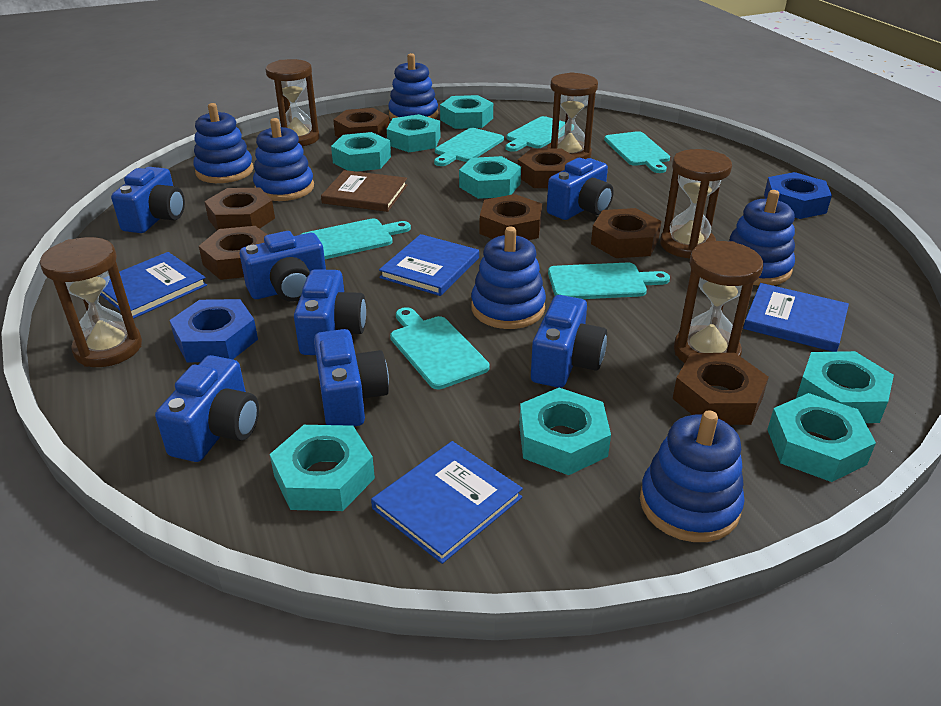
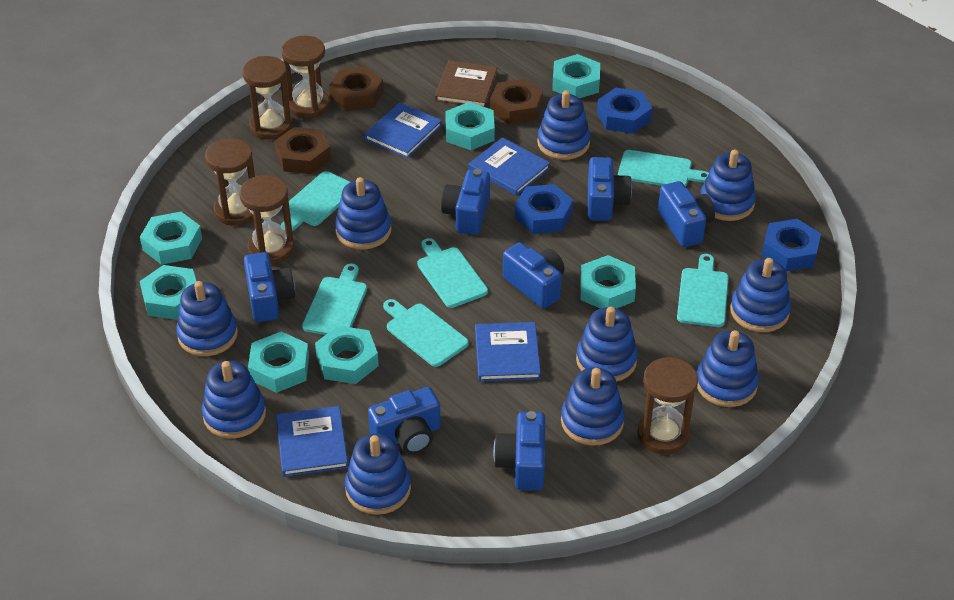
blue nut: [170,299,258,362] [764,172,832,219] = 2 -> [515,184,573,234] [597,88,652,134] [762,219,821,271] = 3
blue stacking toy: [193,103,254,183] [253,118,314,201] [388,53,438,119] [471,227,546,329] [640,410,745,542] [728,190,795,285] = 6 -> [176,281,238,356] [202,361,266,438] [335,177,391,249] [345,434,411,515] [537,90,590,160] [561,368,625,446] [576,307,638,382] [697,330,759,407] [701,150,756,221] [730,258,791,332] = 10
brown nut: [199,226,268,280] [204,188,275,230] [333,108,390,138] [480,194,542,240] [518,148,576,188] [591,208,662,258] [673,353,769,425] = 7 -> [274,127,331,174] [329,66,384,111] [490,79,543,125] = 3
turquoise nut: [270,425,375,511] [331,132,391,172] [387,114,441,152] [440,95,493,129] [459,156,521,199] [519,388,611,475] [767,393,876,482] [796,351,894,423] = 8 -> [140,212,202,265] [140,265,197,320] [248,331,309,393] [315,326,379,384] [445,102,495,150] [552,54,600,98] [580,255,636,309] = 7

